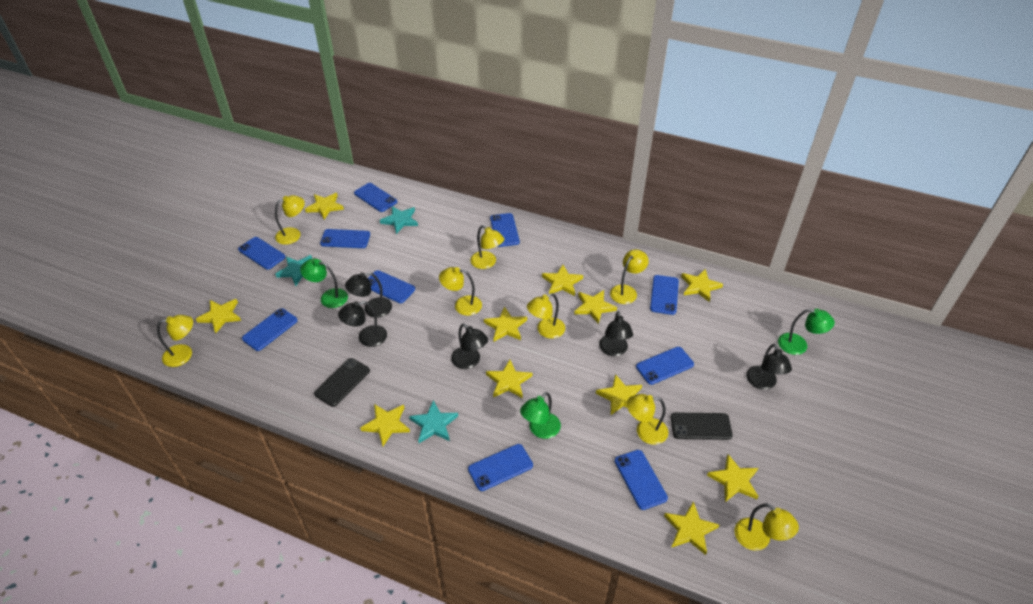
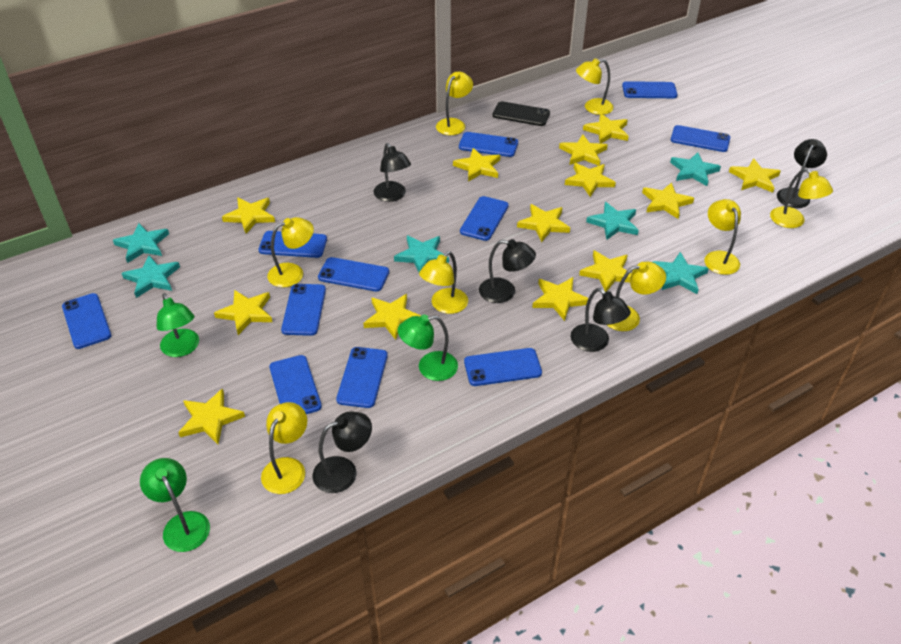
black phone: [314,358,370,407] [670,413,733,440] = 2 -> [493,101,550,126] = 1
blue phone: [238,237,285,270] [242,308,298,351] [320,229,370,248] [354,183,397,212] [368,270,415,303] [468,444,533,491] [490,213,520,247] [614,450,668,510] [636,347,694,385] [650,275,679,315] = 10 -> [62,293,111,349] [258,231,327,258] [269,355,322,414] [281,284,326,336] [318,257,389,292] [336,347,388,408] [459,132,518,157] [460,196,509,241] [464,348,542,386] [622,81,678,98] [671,125,730,152] = 11
turquoise star: [275,255,312,286] [380,206,418,234] [409,400,458,443] = 3 -> [113,223,169,263] [121,255,180,298] [394,236,449,272] [586,202,639,240] [653,252,709,294] [670,152,721,186] = 6
yellow star: [196,299,241,333] [305,193,344,220] [360,404,410,446] [484,306,527,342] [486,360,532,398] [542,265,583,296] [574,290,617,324] [596,374,642,415] [664,501,719,555] [681,269,723,302] [707,454,758,502] = 11 -> [178,388,245,444] [214,290,272,335] [222,198,275,234] [363,294,421,340] [453,148,500,182] [517,204,570,242] [532,277,588,321] [559,134,608,166] [565,163,616,197] [579,250,631,292] [583,113,629,144] [642,182,694,219] [729,158,781,193] = 13

